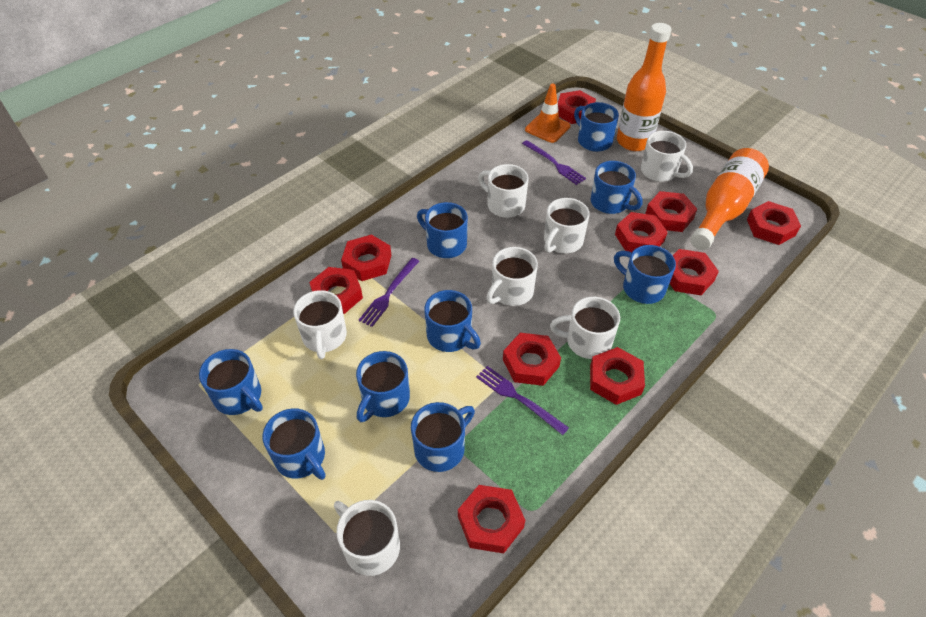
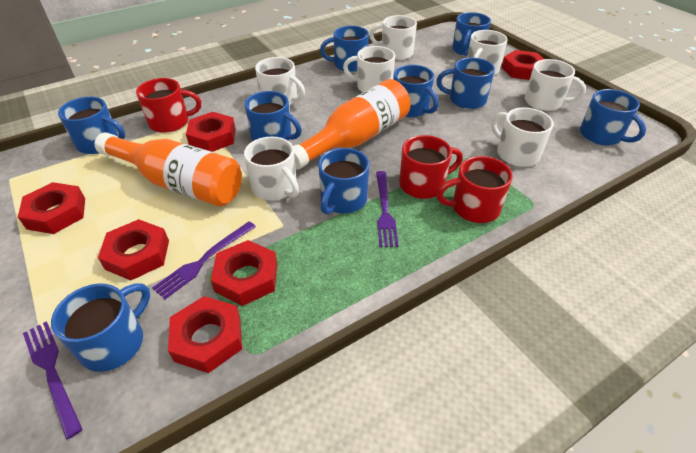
orange traffic cone: [525,84,571,143] = 1 -> none = 0
red mug: none = 0 -> [136,78,201,133] [399,135,463,199] [436,156,513,223] = 3
red nut: [309,267,363,314] [341,234,392,281] [458,485,525,553] [503,333,561,386] [558,90,596,124] [590,347,645,405] [615,212,668,252] [645,191,697,232] [669,249,719,295] [747,201,801,245] = 10 -> [18,182,85,234] [98,219,169,280] [168,296,242,373] [186,112,236,152] [211,240,277,306] [501,50,544,80] = 6

